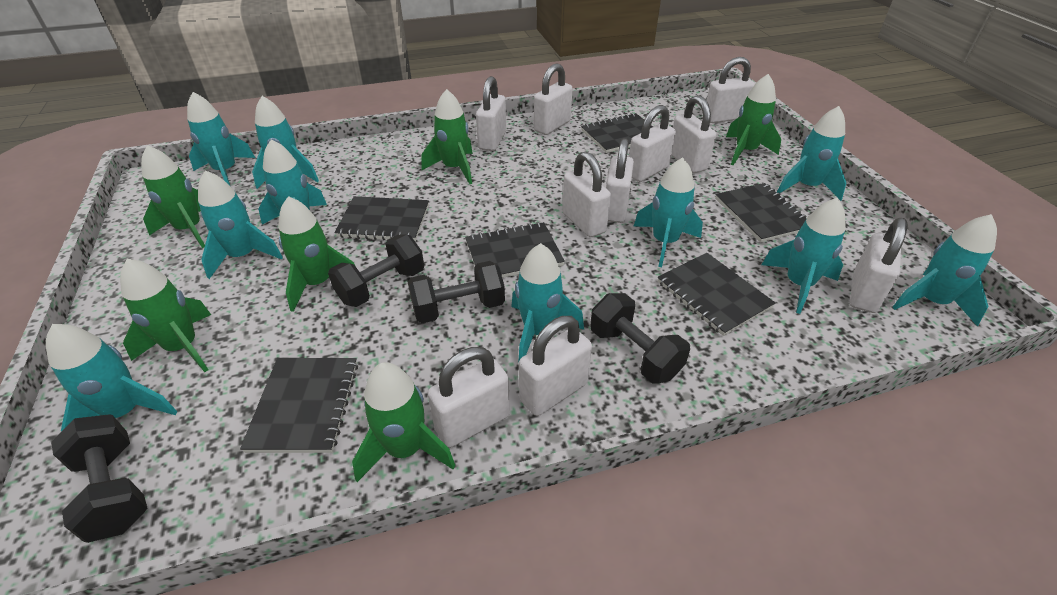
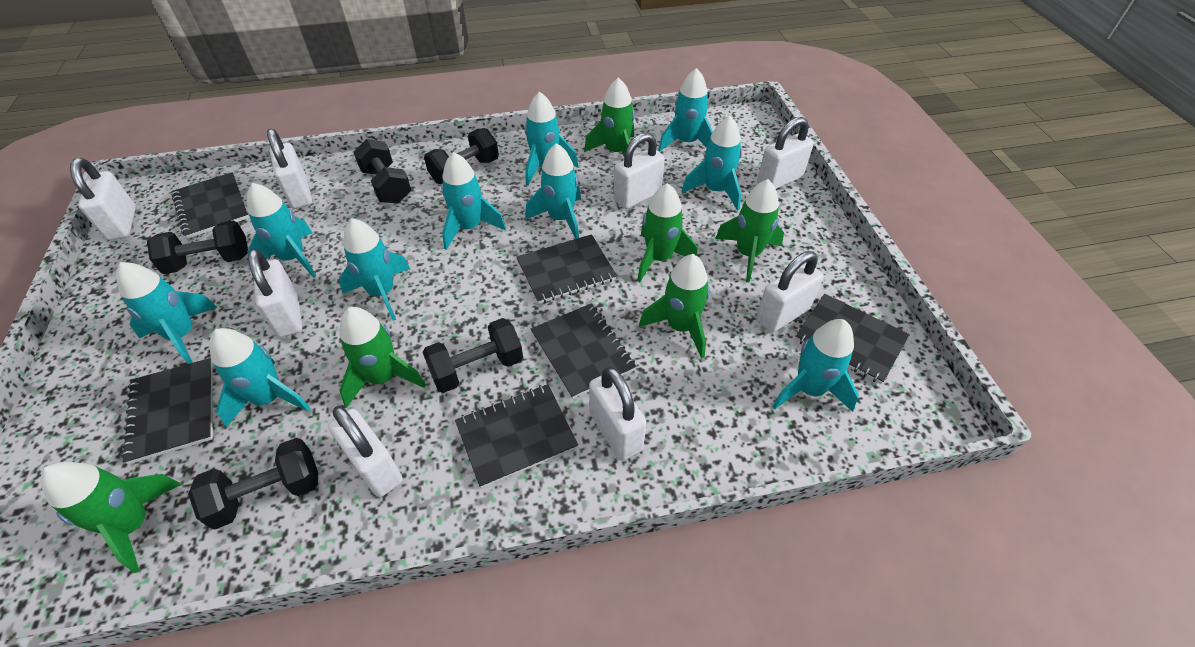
black dumbbell: [51,415,148,543] [328,234,424,307] [408,261,505,323] [590,293,690,384] = 4 -> [147,220,248,274] [188,438,318,529] [354,139,412,204] [423,318,523,393] [424,128,499,184] = 5
white padlock: [427,347,510,448] [476,76,506,151] [519,316,592,416] [534,63,573,135] [562,151,611,237] [606,138,634,223] [629,105,676,182] [672,95,716,173] [706,57,755,123] [850,218,908,313] = 10 -> [70,158,136,240] [248,249,302,337] [267,129,312,209] [328,406,402,497] [589,367,647,461] [614,133,665,209] [756,251,823,332] [757,117,814,189] = 8

